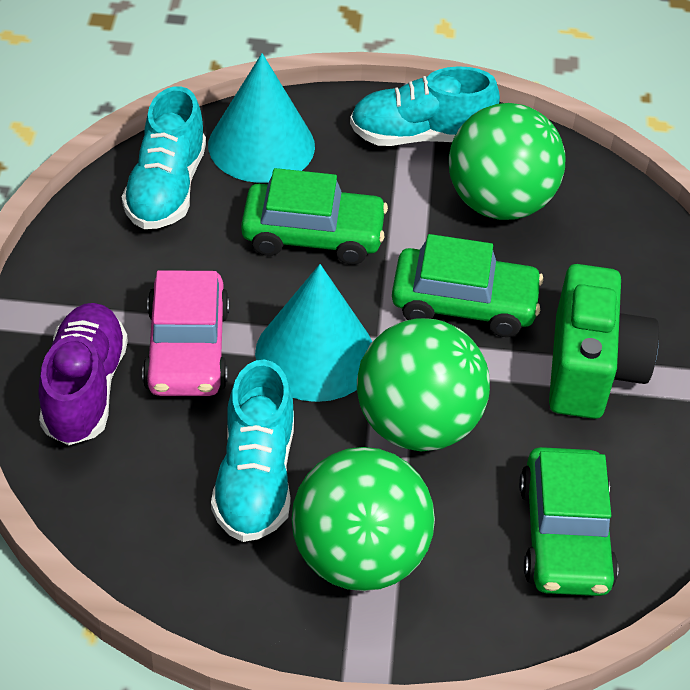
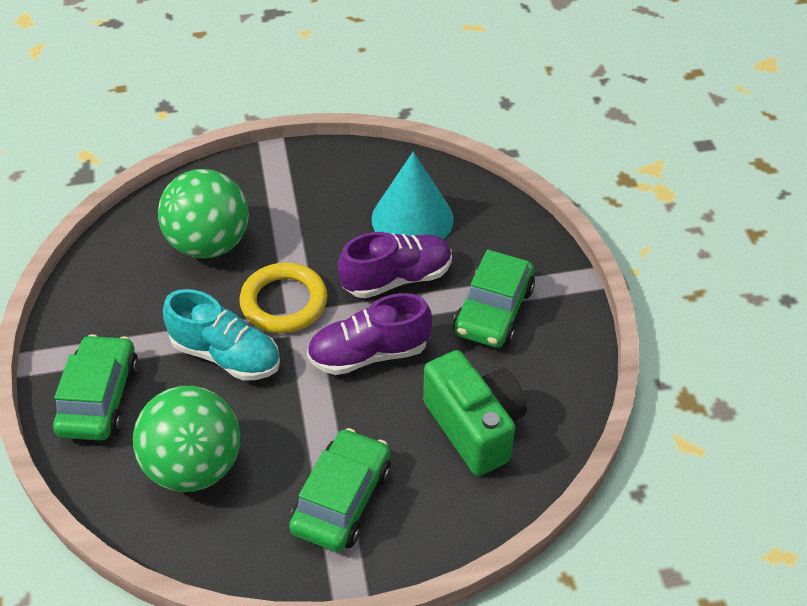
green ball: [292,447,435,591] [357,318,490,451] [449,103,565,220] = 3 -> [133,386,240,492] [158,169,249,258] = 2
pink car: [142,270,229,396] = 1 -> none = 0
purple shoe: [38,303,128,445] = 1 -> [307,293,432,375] [338,232,452,298] = 2
turquoise cone: [208,53,315,183] [255,264,372,402] = 2 -> [371,152,454,239] = 1
turquoise shoe: [122,86,206,229] [211,360,294,542] [350,66,500,146] = 3 -> [163,289,280,381] = 1
yellow ring: none = 0 -> [240,262,328,333] = 1

